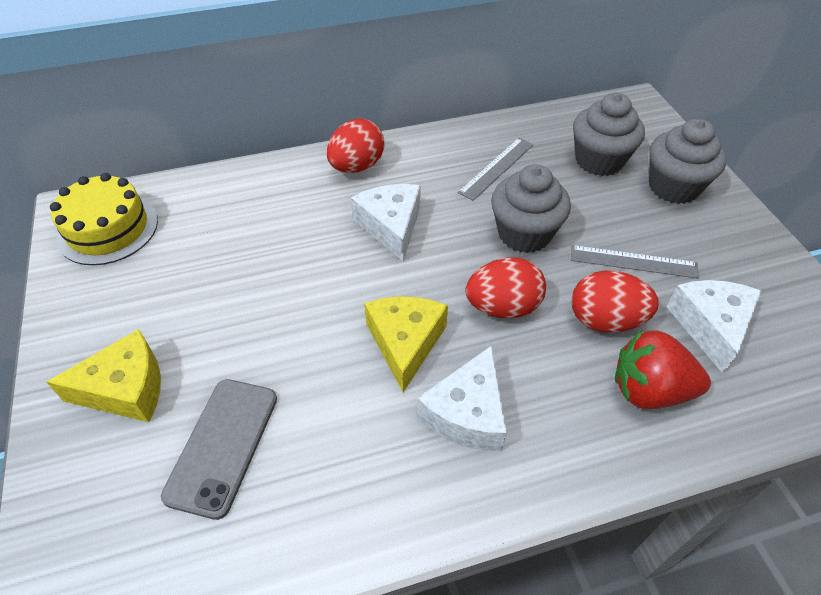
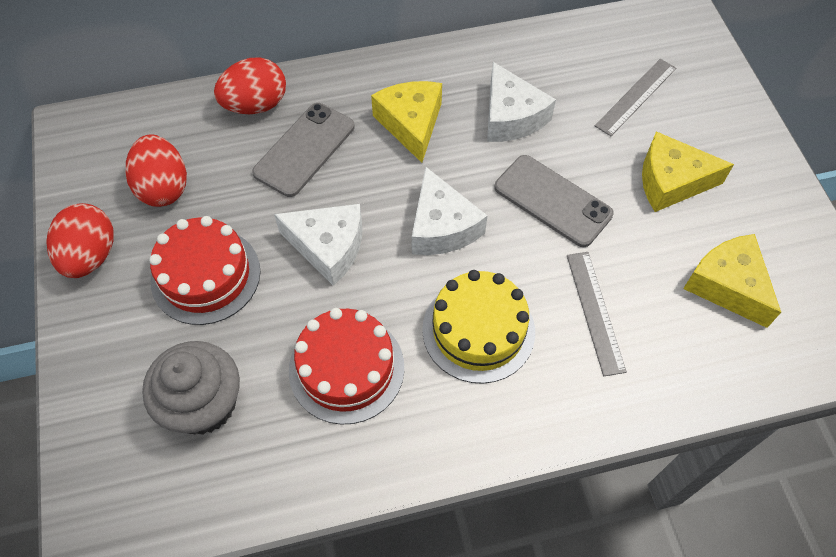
grey cupcake: [491,164,571,253] [573,93,645,176] [649,118,727,204] = 3 -> [142,341,240,435] = 1
grey phone: [161,379,277,520] = 1 -> [252,103,355,197] [494,155,614,247] = 2
red cake: none = 0 -> [149,216,260,325] [289,308,404,424] = 2
red strawberry: [615,330,711,409] = 1 -> none = 0
yellow cheese: [46,329,161,422] [364,296,448,392] = 2 -> [371,81,442,163] [642,131,734,212] [683,234,781,328] = 3

